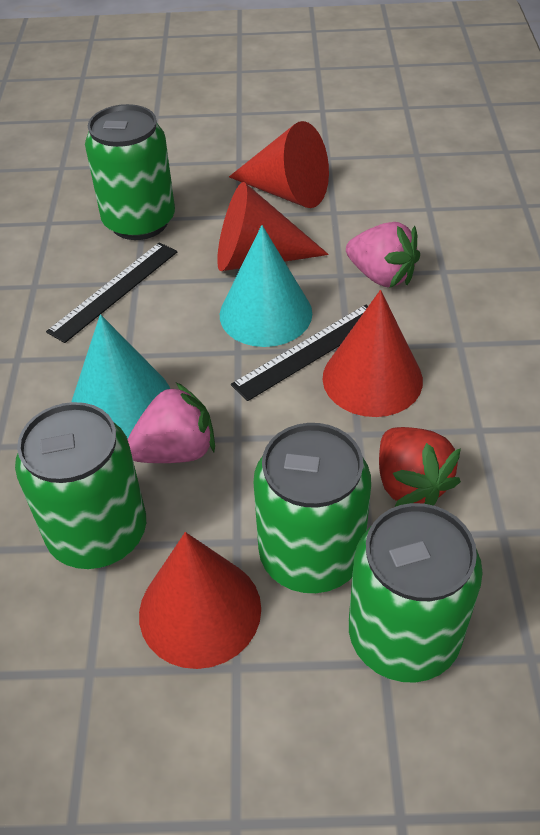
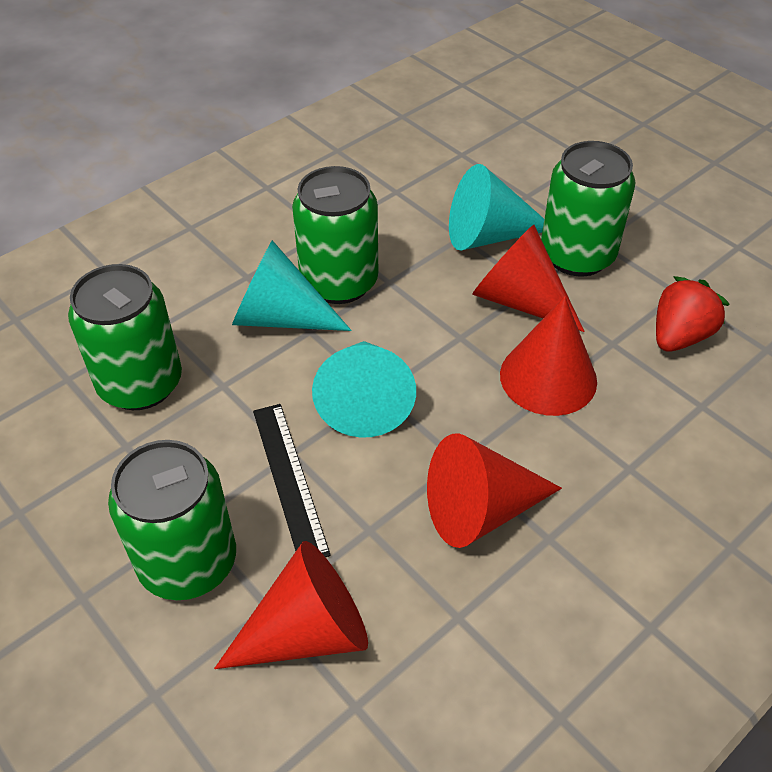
black ruler: [46,242,177,343] [231,305,368,401] = 2 -> [253,404,331,557] = 1
pink strawberry: [127,382,215,463] [346,222,420,288] = 2 -> none = 0
turquoise cone: [72,314,170,439] [220,225,312,347] = 2 -> [232,240,351,331] [312,341,416,438] [449,164,544,251] = 3

